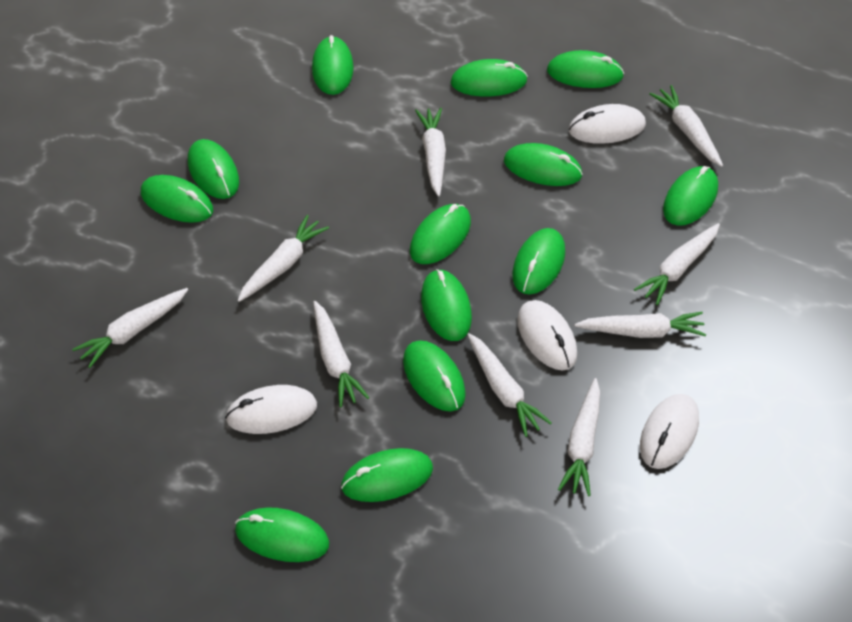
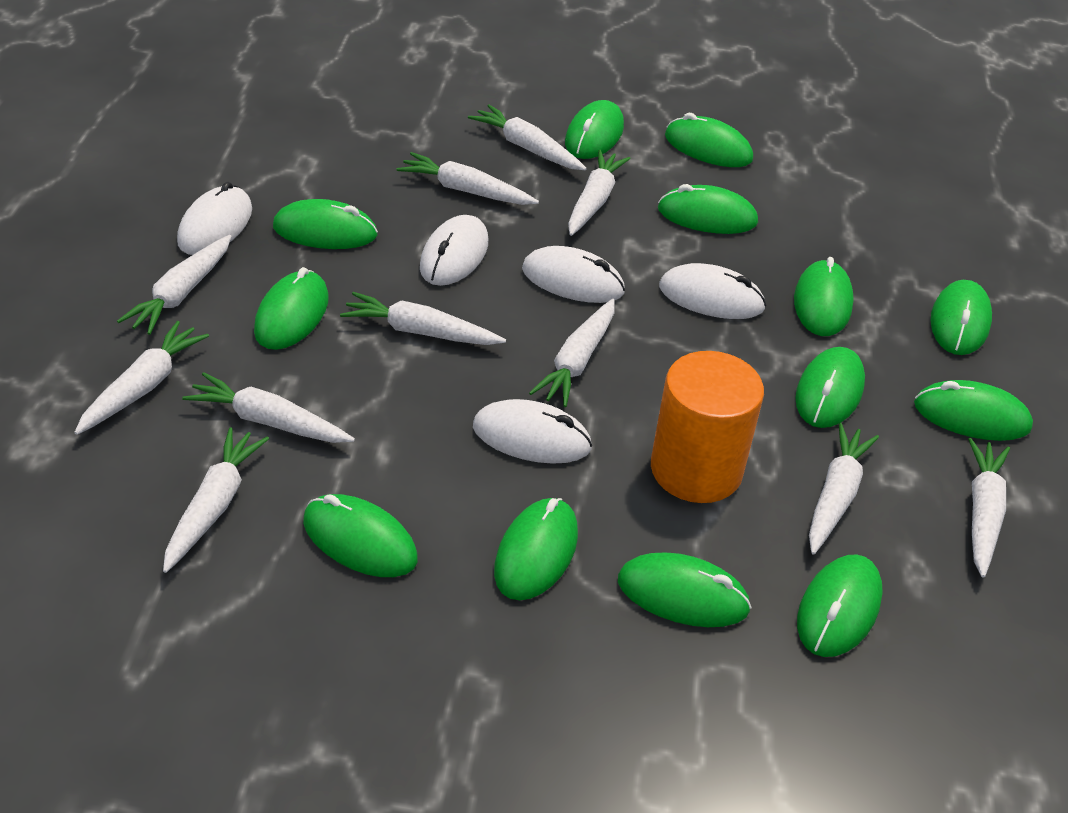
orange cylinder: none = 0 -> [651,351,764,503] = 1
white carrot: [72,288,188,368] [238,215,329,302] [313,301,369,407] [415,108,446,197] [467,333,552,437] [558,378,600,496] [574,312,706,338] [634,223,720,305] [649,85,723,167] = 9 -> [74,321,209,435] [117,235,231,335] [163,428,269,573] [182,372,355,443] [340,292,506,345] [396,152,539,205] [468,104,587,170] [529,299,615,407] [568,150,631,236] [809,423,879,555] [968,438,1010,578] = 11
white mouse: [225,385,317,434] [517,300,577,371] [569,104,646,144] [640,394,699,469] = 4 -> [177,182,252,255] [420,215,488,286] [473,399,592,464] [522,246,625,303] [659,263,766,319] = 5

